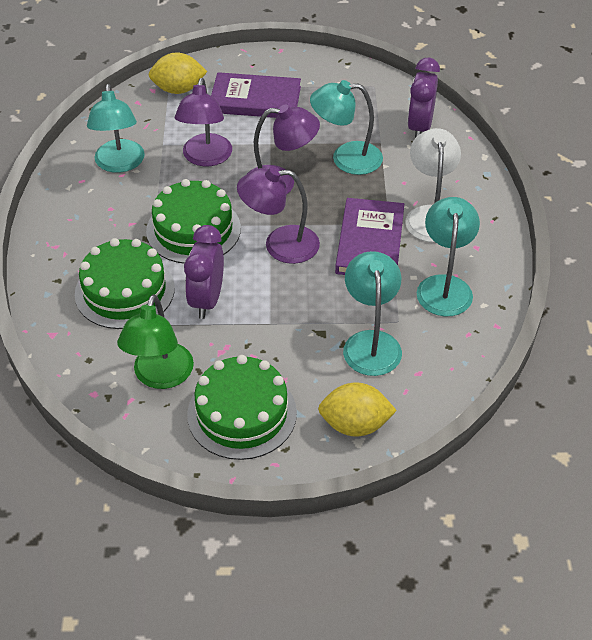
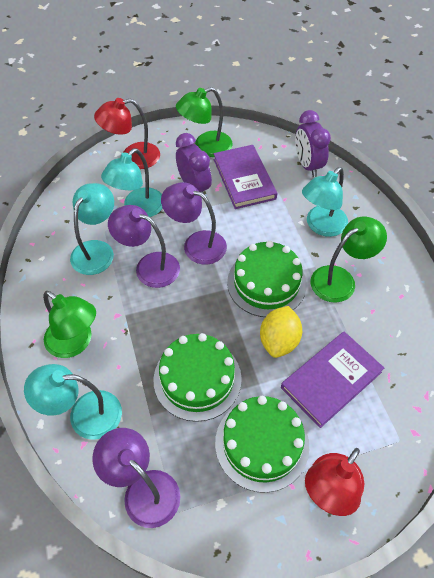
green lamp: [117,294,194,389] = 1 -> [43,291,96,358] [176,87,233,157] [311,217,387,303] = 3
red lamp: none = 0 -> [94,98,160,169] [305,448,364,516] = 2
white lamp: [405,128,461,242] = 1 -> none = 0
yellow lemon: [149,53,207,94] [318,382,397,437] = 2 -> [260,306,302,358] = 1

